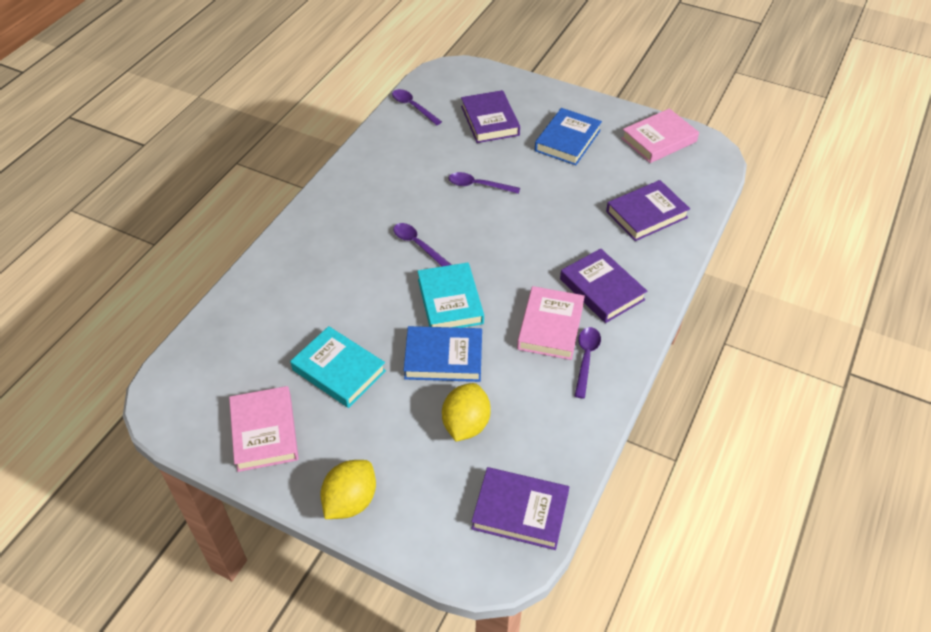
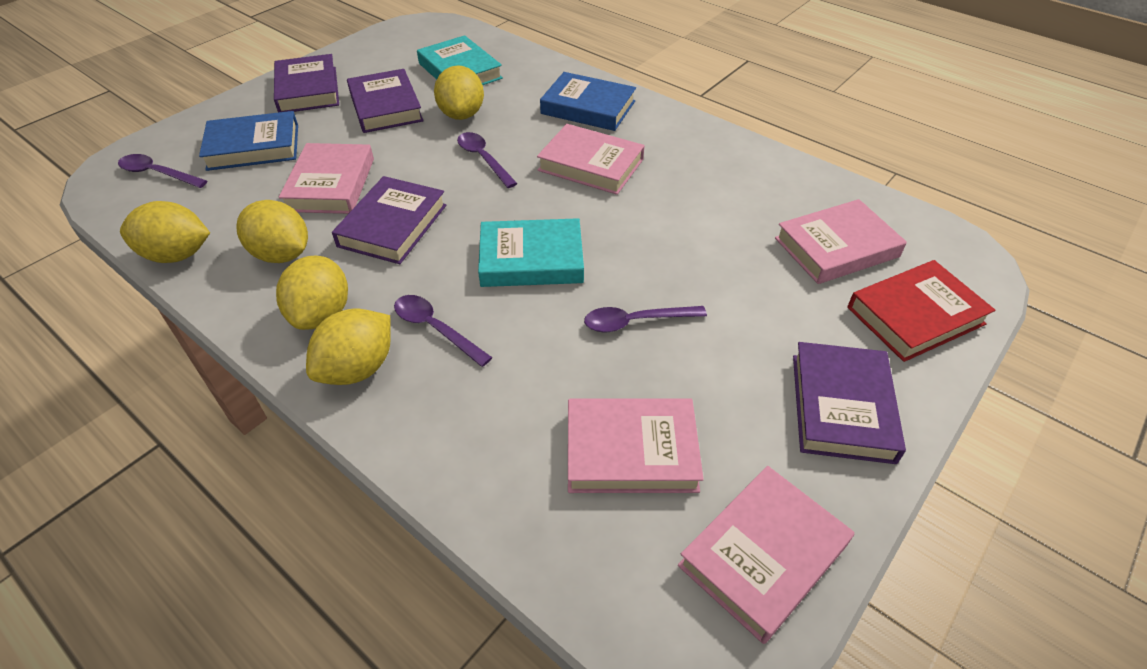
pink book: [229,386,299,472] [517,286,585,360] [621,108,699,163] = 3 -> [279,143,374,214] [537,124,645,195] [568,398,704,493] [678,466,854,644] [775,199,907,284] = 5
red book: none = 0 -> [847,260,995,362] = 1
yellow lemon: [320,460,376,519] [442,383,491,441] = 2 -> [120,201,210,263] [236,200,308,263] [276,256,348,330] [306,308,391,385] [434,65,484,120] = 5

